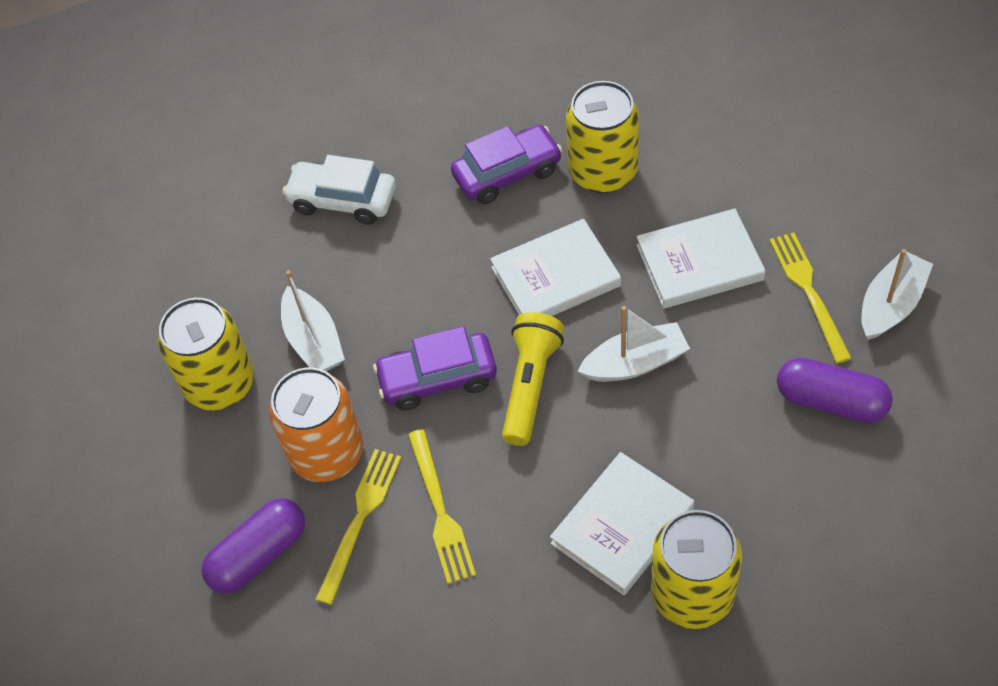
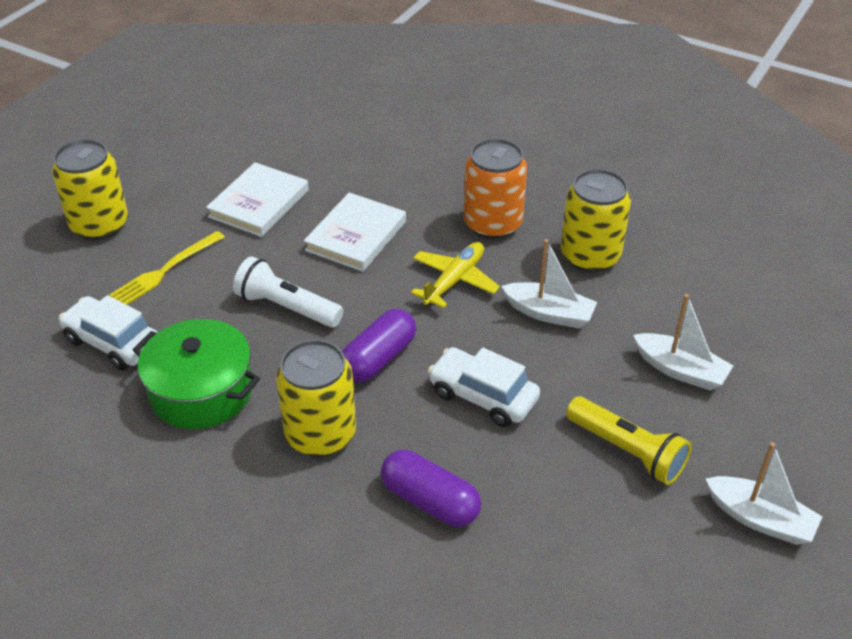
green pot: none = 0 -> [133,319,260,429] = 1
purple car: [373,326,497,410] [451,125,563,204] = 2 -> none = 0
white book: [490,219,621,316] [550,452,694,595] [636,208,765,309] = 3 -> [206,162,309,237] [304,192,406,272] = 2
white car: [282,155,396,225] = 1 -> [59,295,158,370] [428,347,540,427] = 2
white flashlight: none = 0 -> [233,256,344,328] = 1
yellow fork: [315,449,401,605] [408,429,476,584] [769,232,852,363] = 3 -> [109,231,225,305] = 1
yellow plane: none = 0 -> [411,242,500,308] = 1

